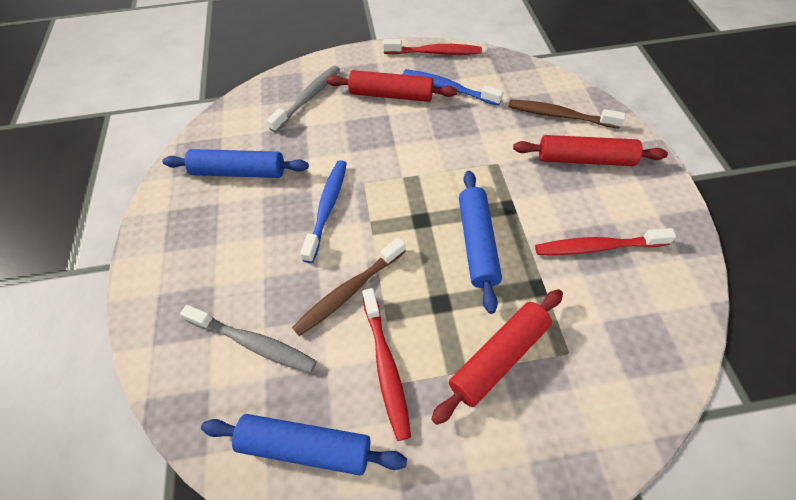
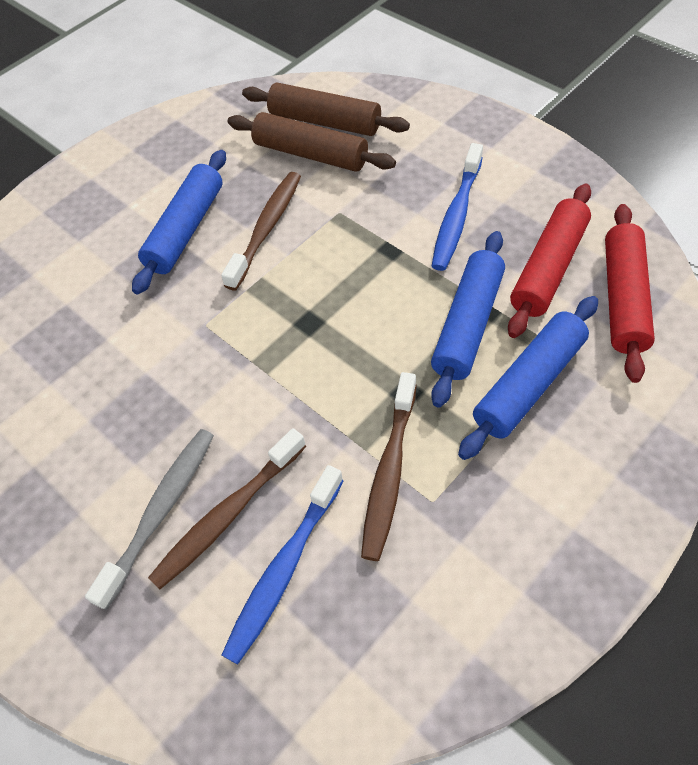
brown rolling pin: none = 0 -> [228,112,396,172] [242,82,410,136] = 2
brown toothbrush: [292,237,406,336] [508,100,625,129] = 2 -> [148,428,306,590] [221,172,301,291] [361,372,417,561] = 3
grey toothbrush: [180,305,317,373] [266,66,340,133] = 2 -> [85,429,214,610] = 1
red rolling pin: [327,70,457,102] [431,289,563,425] [513,135,668,166] = 3 -> [508,183,591,338] [605,204,655,383] = 2
red toothbrush: [362,288,411,441] [383,39,482,55] [535,228,676,255] = 3 -> none = 0

